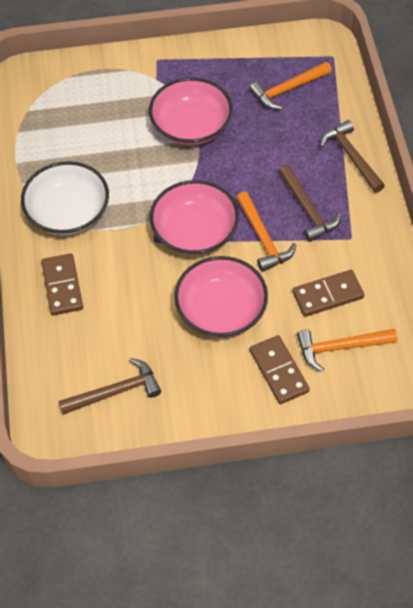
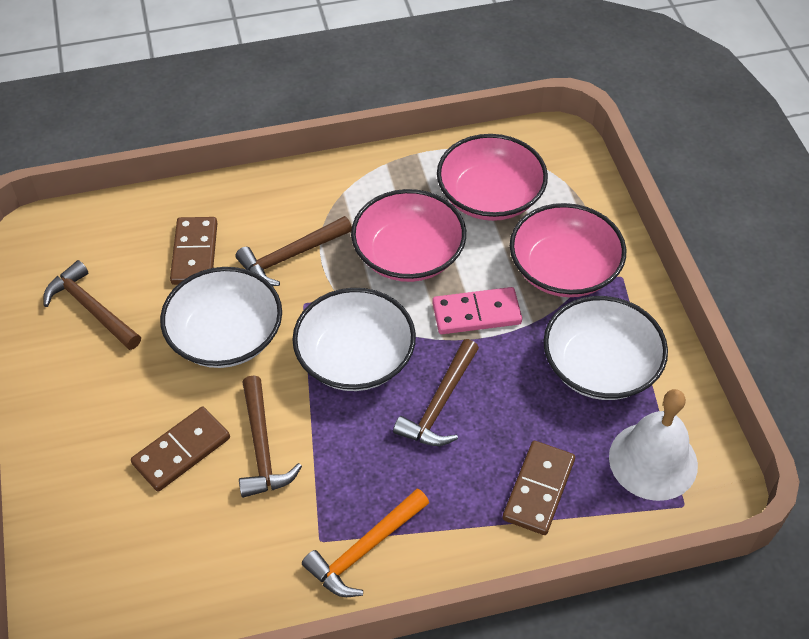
brown hammer: [58,358,161,415] [278,165,341,242] [320,120,385,193] = 3 -> [43,260,141,350] [235,216,352,286] [239,375,302,498] [393,339,479,446] = 4
orange hammer: [236,192,296,272] [249,62,332,110] [297,329,397,372] = 3 -> [302,489,429,597] = 1
pink domino: none = 0 -> [432,287,522,334] = 1
white bell: none = 0 -> [609,389,698,501] = 1
white bowl: [21,161,109,235] = 1 -> [160,267,282,368] [292,288,416,391] [543,296,668,400] = 3

